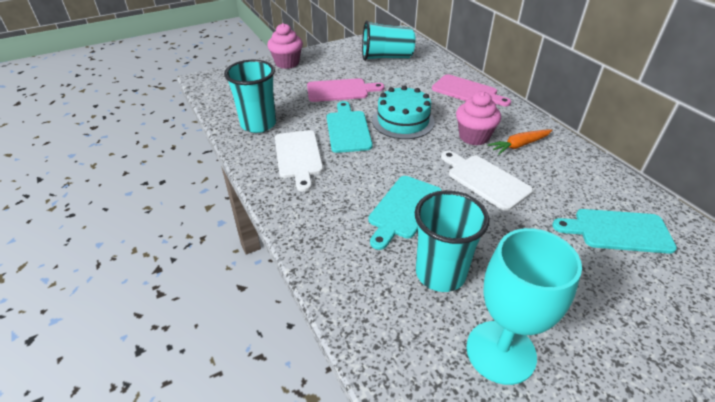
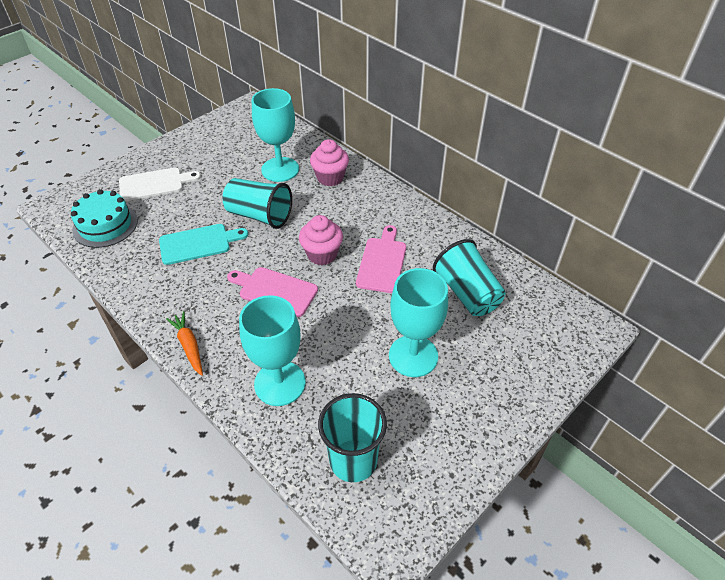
turquoise cutting board: [327,101,373,153] [368,176,442,250] [552,209,677,254] = 3 -> [159,224,248,265] = 1
turquoise goblet: [466,228,582,385] = 1 -> [239,295,306,406] [252,88,299,182] [389,268,448,377] = 3
white cutting board: [275,130,323,192] [441,151,533,211] = 2 -> [119,167,201,201] = 1

